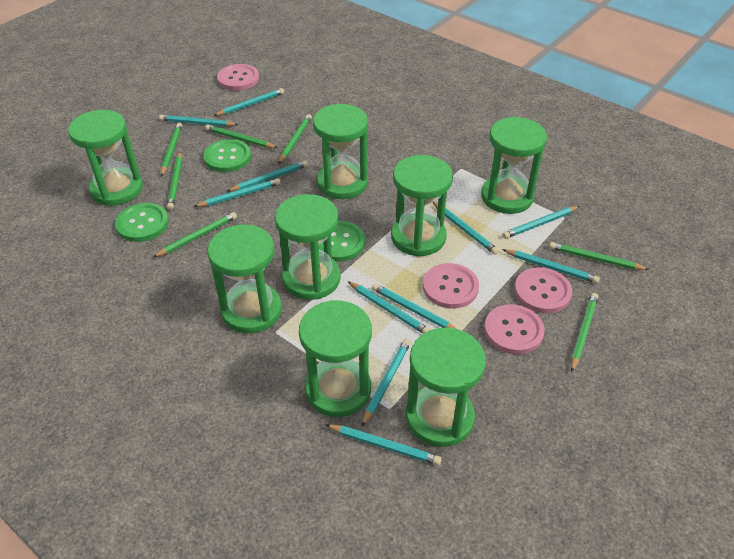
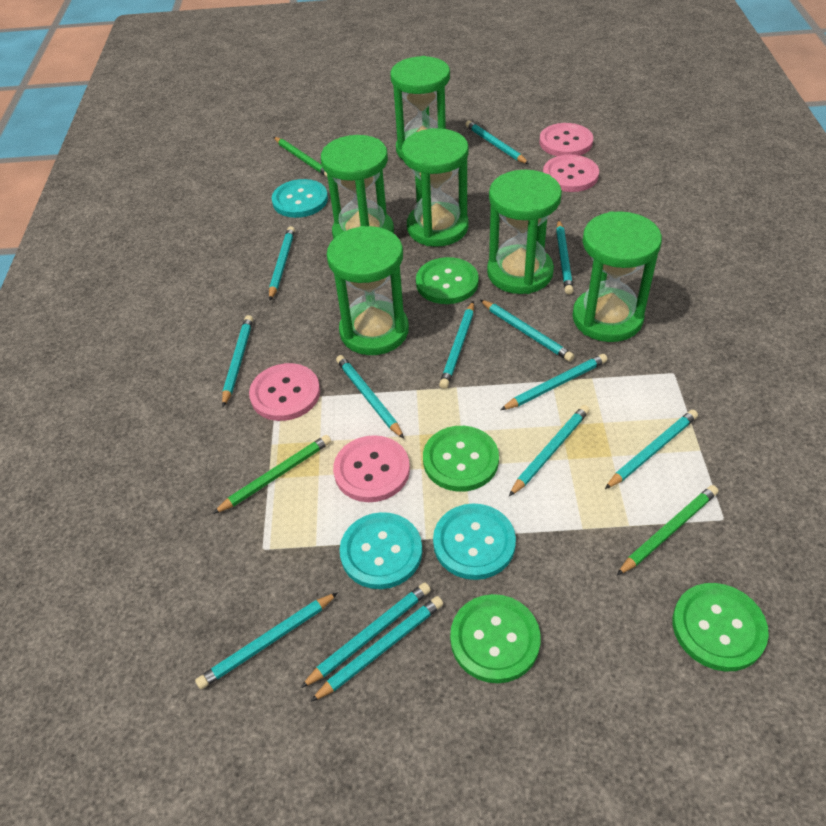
green button: [115,203,169,242] [203,139,251,172] [319,221,365,262] = 3 -> [416,257,479,304] [423,426,499,492] [450,594,541,683] [673,583,769,672] = 4
green hourglass: [68,110,143,206] [207,224,282,333] [275,194,341,300] [299,300,372,417] [313,104,368,199] [391,155,453,256] [406,328,486,447] [481,117,547,214] = 8 -> [321,135,394,239] [327,226,409,355] [390,56,450,160] [402,128,469,247] [487,170,562,294] [572,211,662,342] = 6
green pencil: [153,212,237,257] [161,123,182,176] [167,151,182,210] [205,124,278,148] [278,114,312,164] [549,242,649,270] [571,293,598,373] = 7 -> [213,435,331,514] [274,137,327,177] [617,485,718,575] = 3
turquoise button: none = 0 -> [272,179,328,218] [340,512,422,589] [433,504,516,580] = 3
turquoise pencil: [159,115,238,127] [194,178,281,207] [213,88,284,116] [227,160,308,192] [326,424,442,465] [348,281,430,334] [362,339,411,427] [372,283,457,329] [433,202,499,255] [502,206,580,239] [502,249,600,284] = 11 -> [195,592,338,689] [222,315,253,407] [269,226,295,300] [300,582,431,688] [310,596,443,702] [336,355,404,439] [439,301,474,389] [466,121,529,164] [480,300,574,362] [500,354,607,410] [509,405,590,496] [556,220,574,294] [605,410,698,489] = 13

